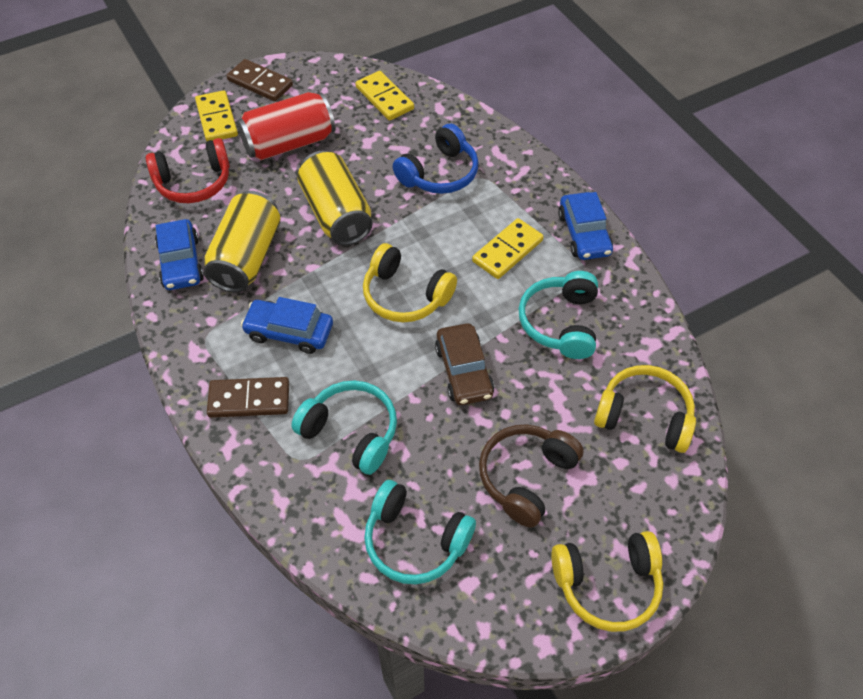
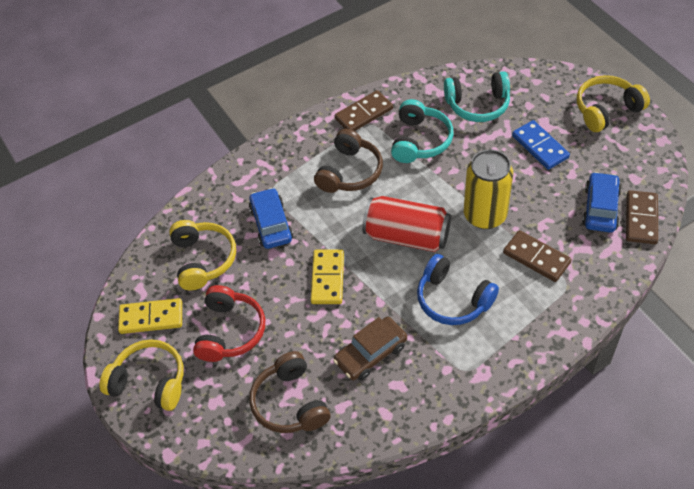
blue car: [155,219,204,290] [241,297,333,354] [558,192,613,260] = 3 -> [249,188,293,249] [582,172,621,233] = 2
blue domino: none = 0 -> [512,120,570,170] = 1
brown domino: [207,377,289,418] [227,59,293,102] = 2 -> [335,90,393,131] [503,230,572,282] [626,190,658,244] = 3
brown headphones: [479,424,584,527] = 1 -> [249,351,331,433] [314,129,383,193] = 2
turquoise headphones: [291,380,397,475] [364,480,476,584] [518,271,598,359] = 3 -> [391,99,453,163] [444,71,510,122] = 2
yellow can: [203,191,281,293] [297,151,373,245] = 2 -> [464,149,513,229] = 1
yellow domino: [195,90,238,141] [355,71,414,121] [472,218,544,279] = 3 -> [118,298,182,334] [311,249,344,304] = 2

